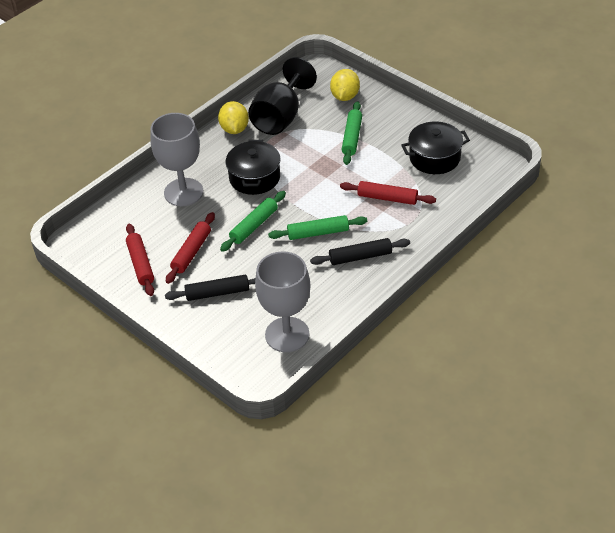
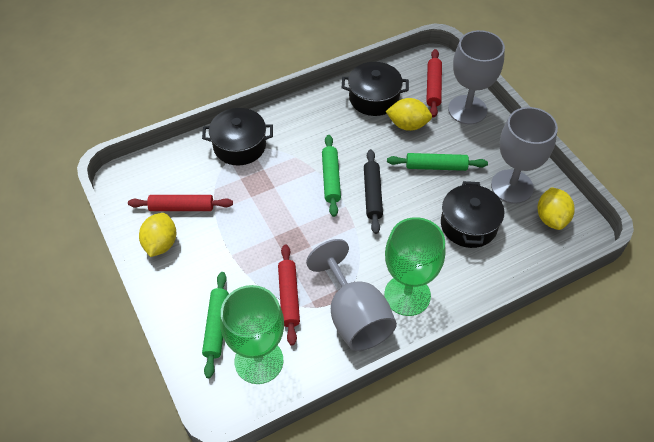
black goblet: [248,57,317,135] = 1 -> none = 0
black pot: [226,140,281,195] [401,121,470,174] = 2 -> [202,108,273,165] [342,62,409,116] [441,181,504,248] = 3
black rolling pin: [165,275,255,301] [310,238,410,265] = 2 -> [364,149,383,234] = 1
green goblet: none = 0 -> [220,285,284,384] [384,217,446,316] = 2
grey goblet: [150,113,203,206] [255,251,311,352] = 2 -> [306,239,397,351] [448,30,505,125] [491,107,558,204] = 3
yellow lemon: [218,101,249,134] [330,69,360,101] = 2 -> [139,213,176,257] [385,98,432,131] [537,187,575,230] = 3

